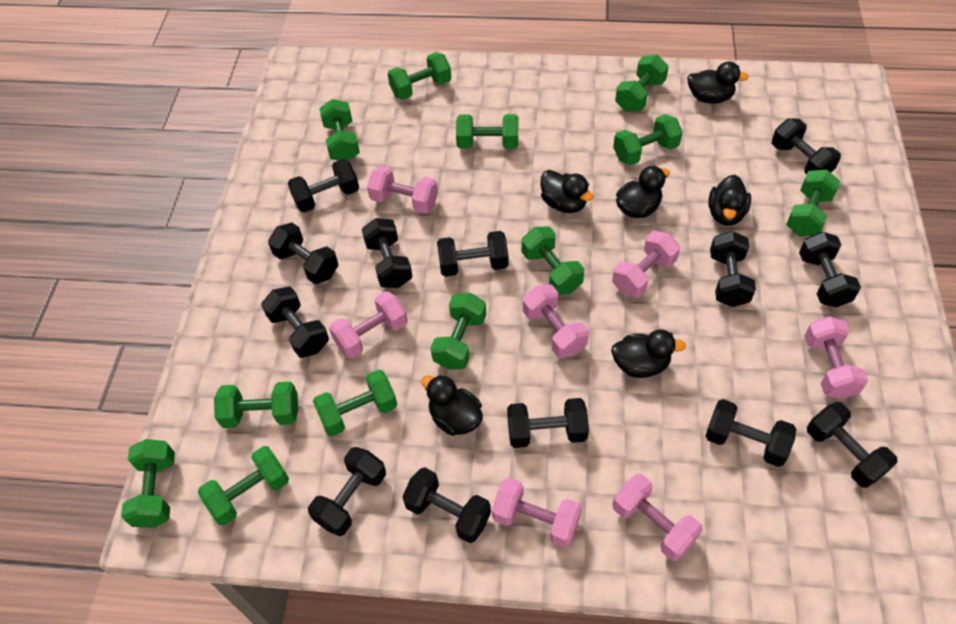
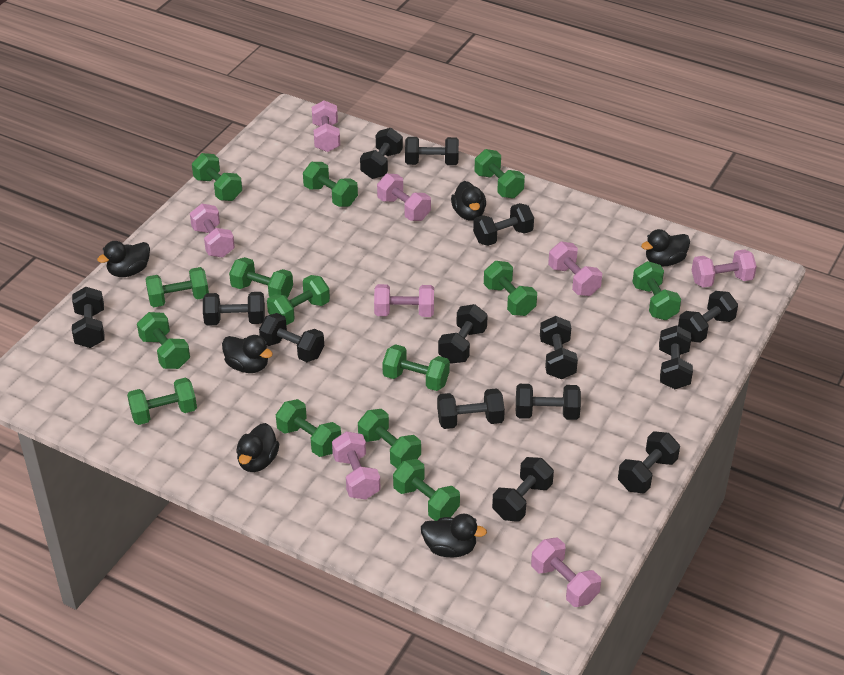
black dumbbell: [261,287,329,358] [268,222,338,284] [288,159,359,213] [308,447,386,536] [362,218,413,288] [402,467,491,543] [437,231,509,277] [507,398,589,448] [706,399,796,467] [710,231,756,307] [772,118,841,175] [799,232,861,307] [807,402,897,488] = 13 -> [72,287,104,348] [203,292,265,326] [259,313,324,362] [360,128,403,179] [405,137,459,165] [437,388,505,429] [438,304,488,364] [473,203,534,246] [492,457,554,522] [516,384,581,420] [540,316,578,379] [618,431,680,494] [659,325,693,389] [678,291,738,343] = 14
green dumbbell: [121,439,175,528] [198,446,289,526] [214,381,298,428] [313,369,397,437] [319,99,360,161] [387,52,451,100] [431,293,486,370] [456,114,518,149] [522,226,584,295] [613,114,683,165] [615,55,669,112] [786,170,840,236] = 12 -> [127,378,197,425] [137,312,190,369] [145,267,209,307] [192,153,242,201] [229,257,293,298] [267,275,330,325] [276,399,341,457] [303,162,358,207] [358,409,421,468] [382,344,450,391] [393,459,460,521] [474,149,525,199] [484,261,537,316] [632,261,681,320] = 14
pink dumbbell: [329,291,408,359] [367,166,438,214] [492,478,582,548] [523,284,589,358] [612,231,680,298] [613,474,703,561] [804,316,868,399] = 7 -> [190,204,235,258] [312,101,340,152] [332,431,381,499] [374,284,434,317] [377,174,431,221] [531,538,601,607] [548,242,602,296] [692,249,757,288] = 8

